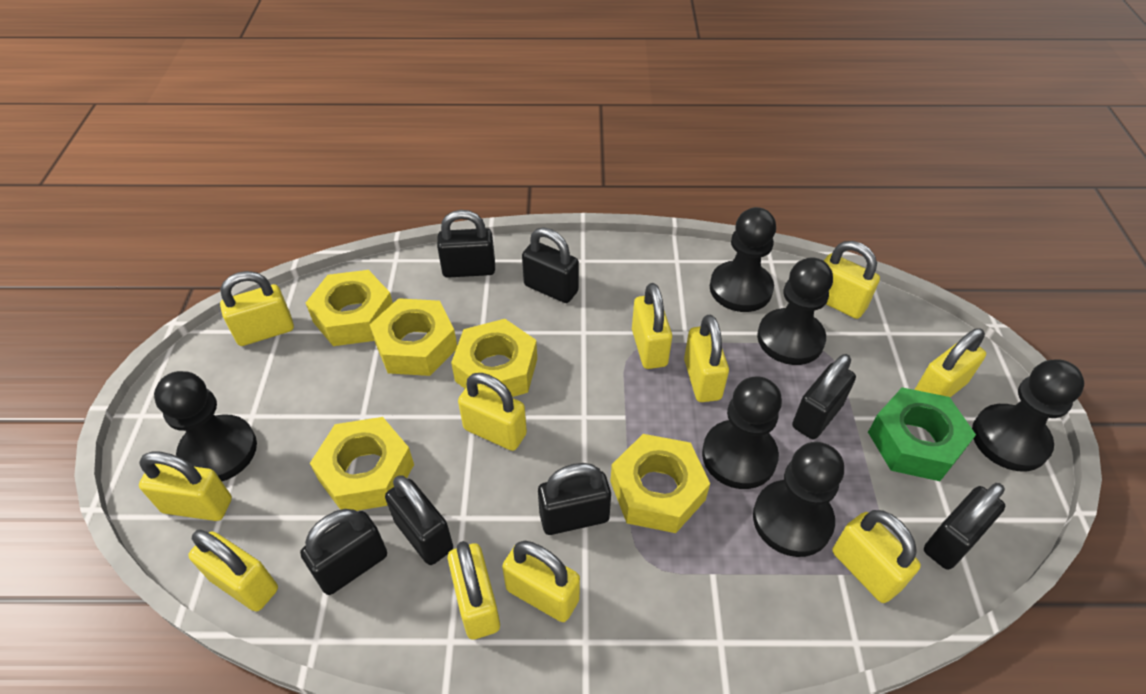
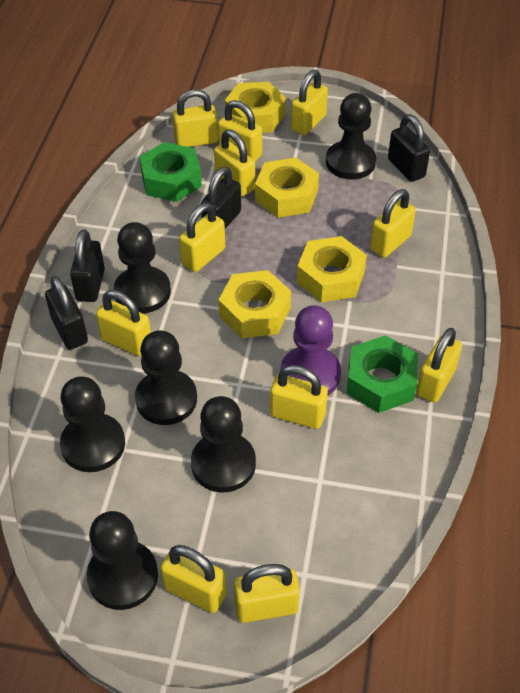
black padlock: [300,509,387,595] [385,475,453,565] [437,210,495,278] [522,227,579,303] [538,463,611,535] [792,354,856,440] [924,483,1005,570] = 7 -> [45,276,88,350] [70,229,105,302] [201,167,241,229] [388,114,430,182] = 4
green nut: [868,387,976,481] = 1 -> [139,142,202,202] [346,335,418,413] = 2
purple pawn: none = 0 -> [281,305,341,396] = 1
yellow nut: [306,270,393,346] [310,417,414,511] [369,298,457,376] [451,319,537,397] [610,434,710,533] = 5 -> [218,270,291,338] [225,82,286,133] [255,158,319,218] [297,236,367,302] = 4

